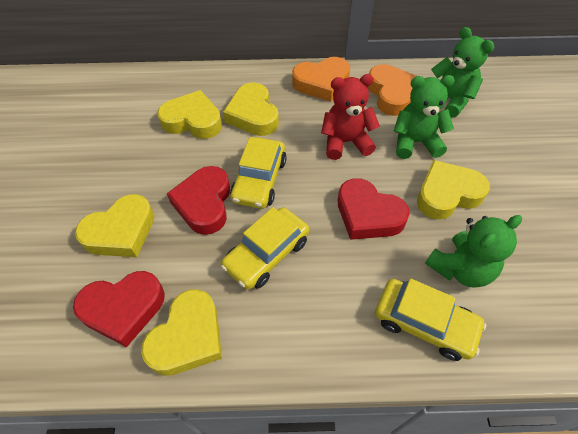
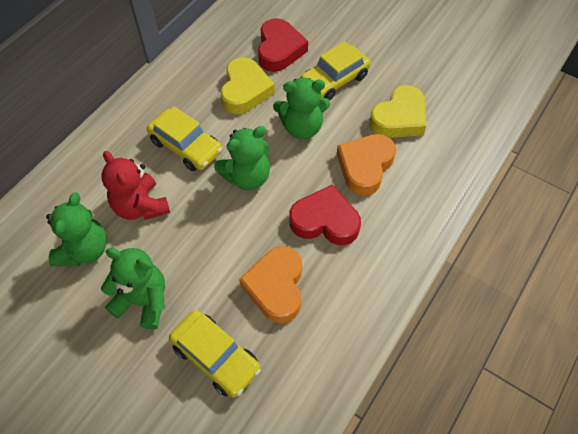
green teddy bear: [394,75,455,159] [425,215,522,288] [431,27,494,117] = 3 -> [46,192,107,266] [101,248,165,330] [214,126,270,190] [273,77,330,139] = 4
red heart: [73,271,165,347] [167,166,230,235] [338,178,410,240] = 3 -> [258,18,308,72] [289,185,361,245] = 2
yellow heart: [75,194,154,257] [141,289,222,376] [157,90,222,139] [223,82,279,136] [417,160,490,220] = 5 -> [221,57,275,114] [369,85,426,138] = 2

